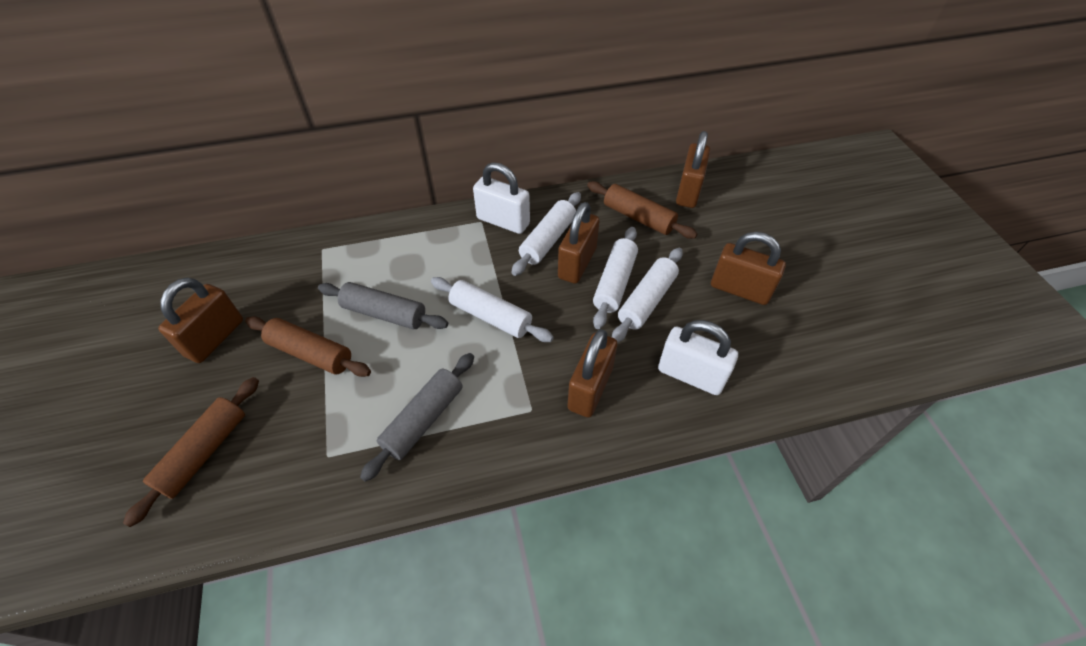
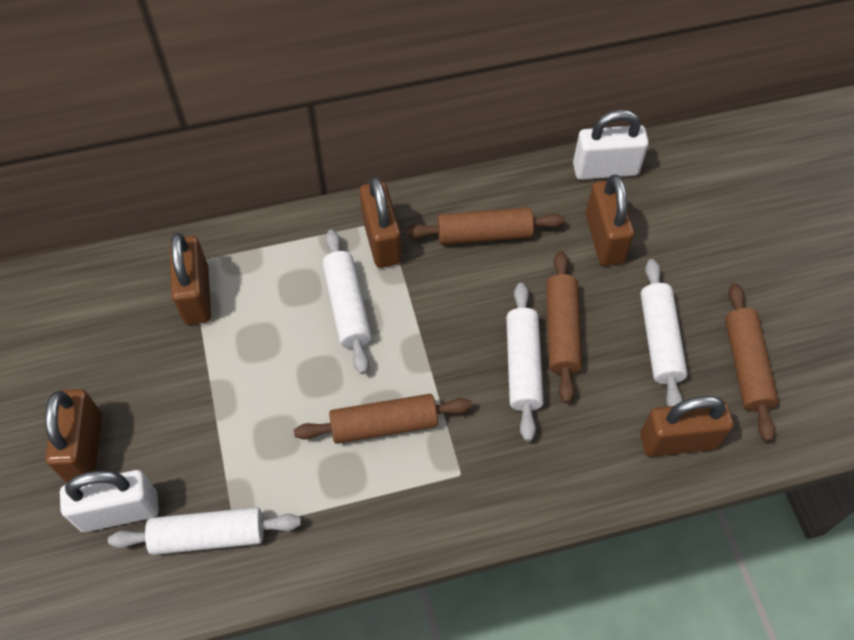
brown rolling pin: [123,377,259,527] [245,316,371,377] [587,181,697,239] = 3 -> [294,394,472,444] [405,207,565,245] [546,251,582,403] [725,283,779,442] = 4
grey rolling pin: [318,282,448,329] [360,353,474,482] = 2 -> none = 0

